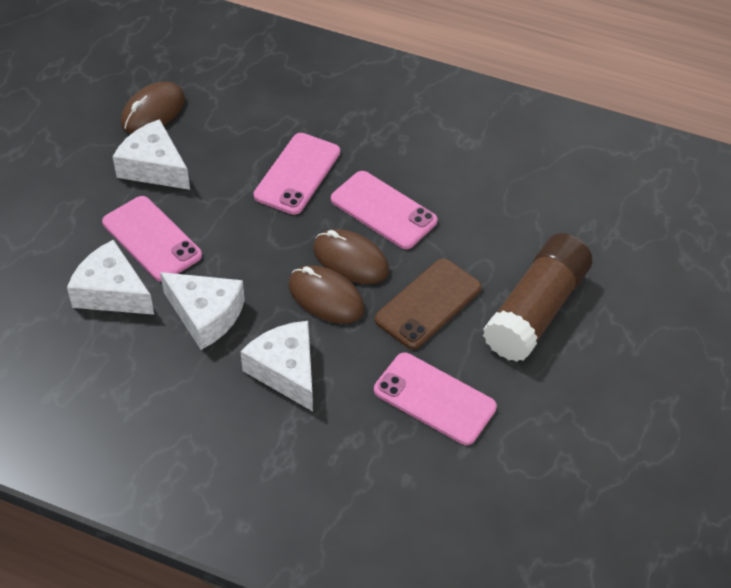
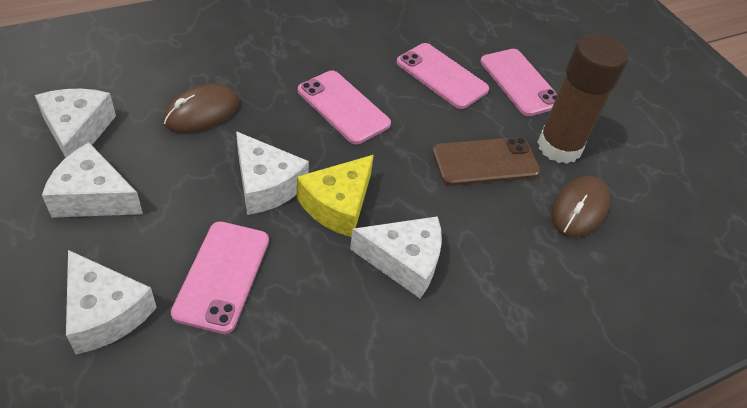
brown mouse: [121,82,185,134] [288,265,364,323] [313,229,389,284] = 3 -> [163,84,239,133] [552,176,610,237] = 2
white cheese: [67,240,154,315] [113,119,190,190] [160,272,245,350] [240,321,313,411] = 4 -> [35,89,116,158] [42,142,143,218] [66,250,157,354] [236,131,309,215] [350,216,442,298] = 5
yellow cheese: none = 0 -> [297,155,374,237] = 1

